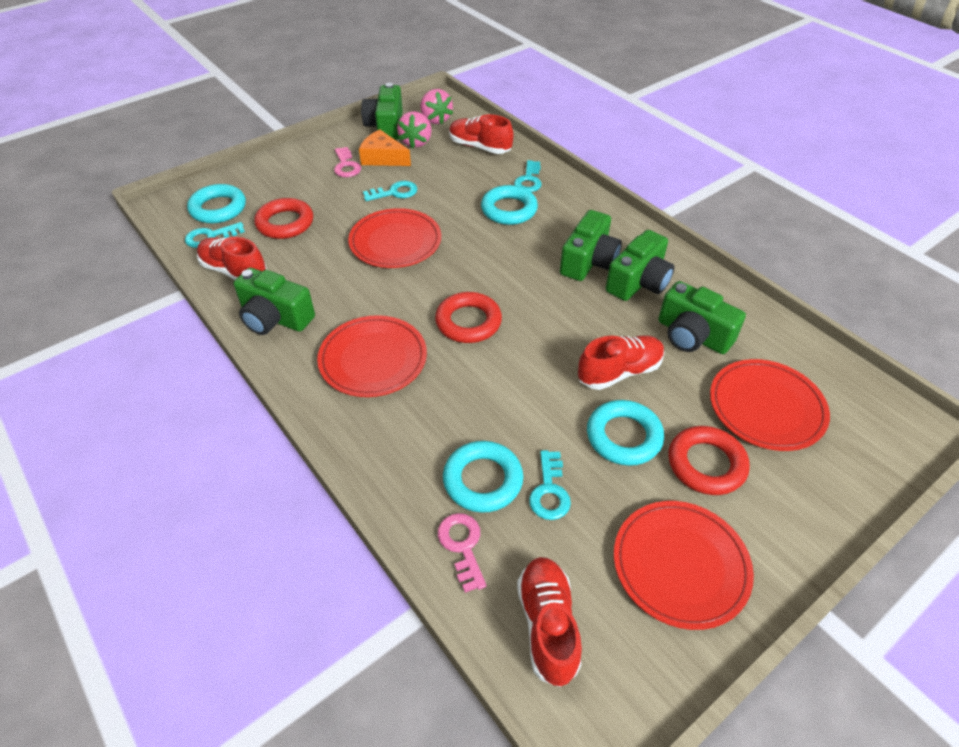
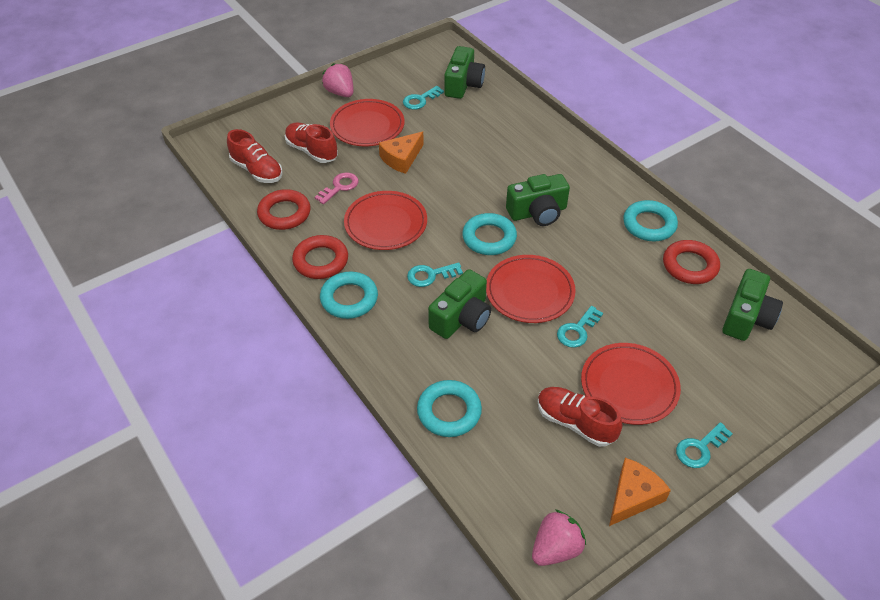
green camera: [234,268,315,335] [361,83,403,140] [560,210,622,281] [606,230,674,301] [658,281,746,354] = 5 -> [428,269,491,339] [444,46,485,99] [506,174,570,226] [723,269,783,341] = 4
orange cheese: [359,130,411,166] = 1 -> [379,132,424,174] [609,458,671,526] = 2
pink key: [334,147,361,177] [438,513,487,593] = 2 -> [314,172,359,204] = 1
red shoe: [197,237,267,280] [449,114,513,154] [517,557,582,687] [578,335,665,390] = 4 -> [227,129,283,183] [285,122,338,163] [538,387,622,447] = 3

